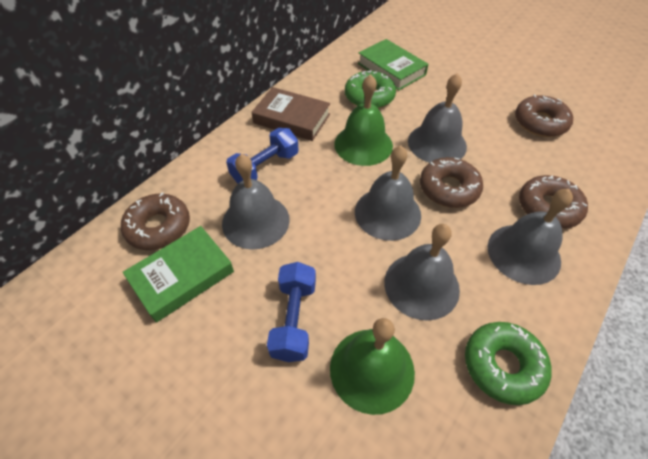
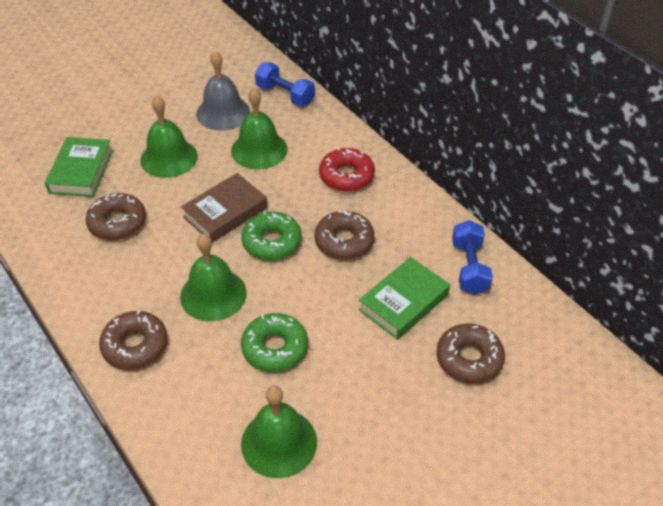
green bell: [330,318,415,415] [334,74,393,166] = 2 -> [140,96,198,178] [180,234,247,322] [231,88,288,169] [241,386,317,478] = 4
grey bell: [222,154,290,249] [355,146,421,241] [384,224,460,321] [408,73,467,163] [488,189,573,285] = 5 -> [196,51,250,131] = 1
red donut: none = 0 -> [319,148,375,192] = 1

